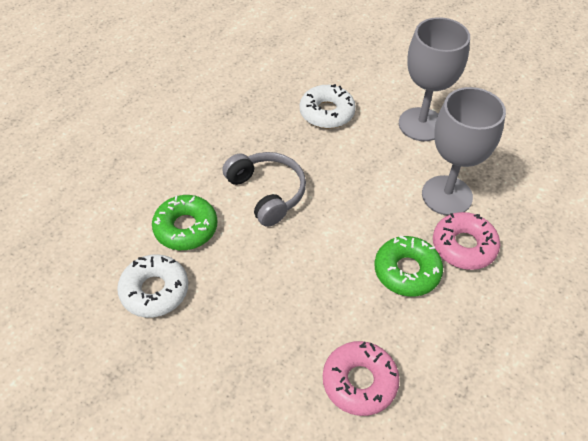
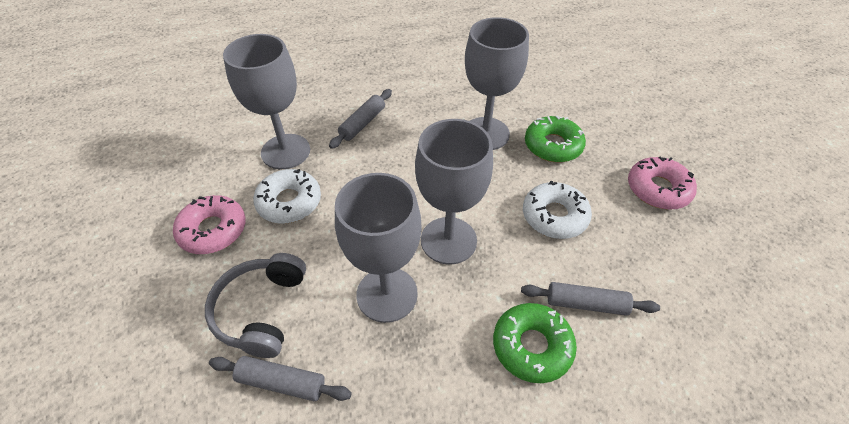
grey goblet: [399,17,470,141] [422,87,506,216] = 2 -> [223,34,310,169] [335,173,422,323] [415,119,493,265] [465,17,529,150] = 4
grey rolling pin: none = 0 -> [209,356,352,401] [329,89,392,149] [521,282,660,316] = 3

